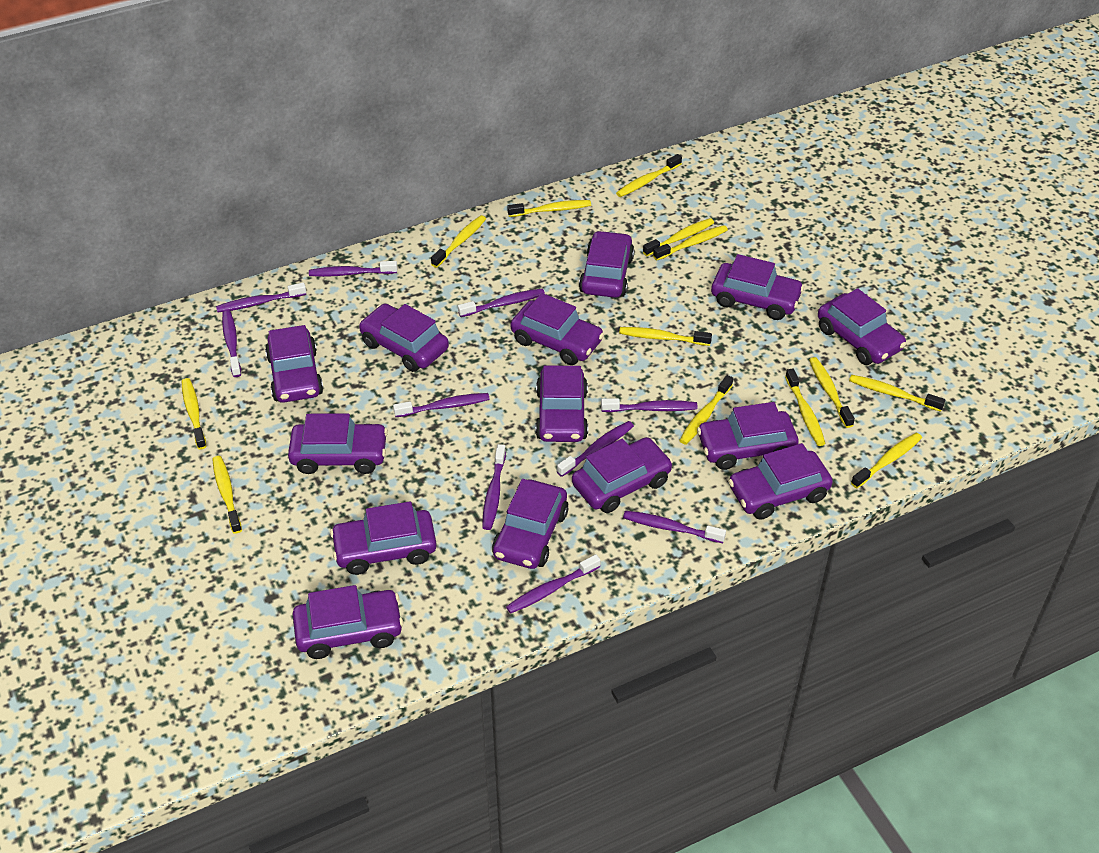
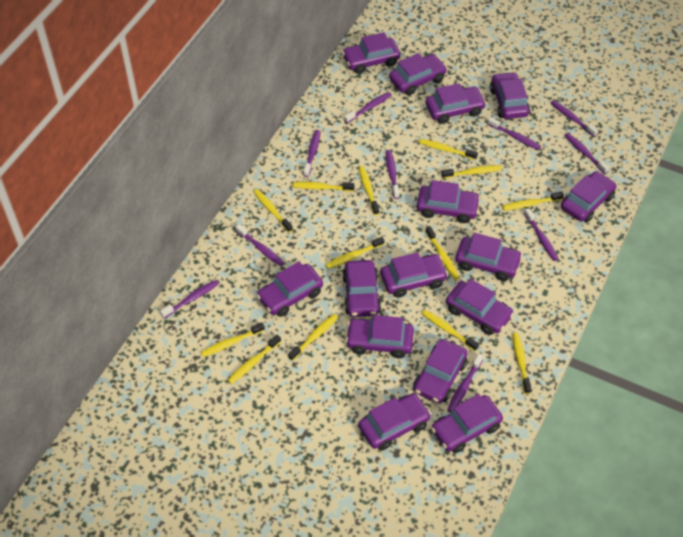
purple car: [265,325,323,403] [288,414,388,474] [293,585,403,659] [330,501,437,575] [359,304,449,372] [492,479,568,569] [511,293,604,365] [535,366,588,442] [572,437,673,513] [579,230,634,298] [697,402,799,470] [711,254,804,320] [728,443,833,520] [818,288,906,365] = 14 -> [257,262,323,317] [342,32,400,74] [342,260,381,317] [345,315,414,358] [358,393,431,451] [380,252,448,298] [389,53,447,95] [413,339,468,403] [417,180,480,223] [426,83,486,124] [431,394,503,453] [446,279,514,335] [455,233,523,281] [490,72,530,119] [561,171,617,223] = 15

